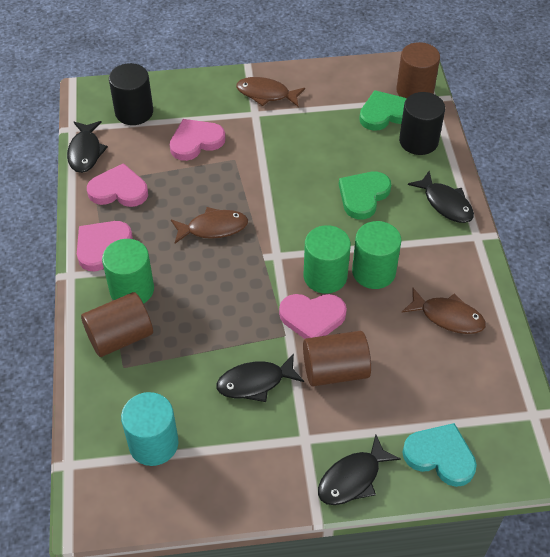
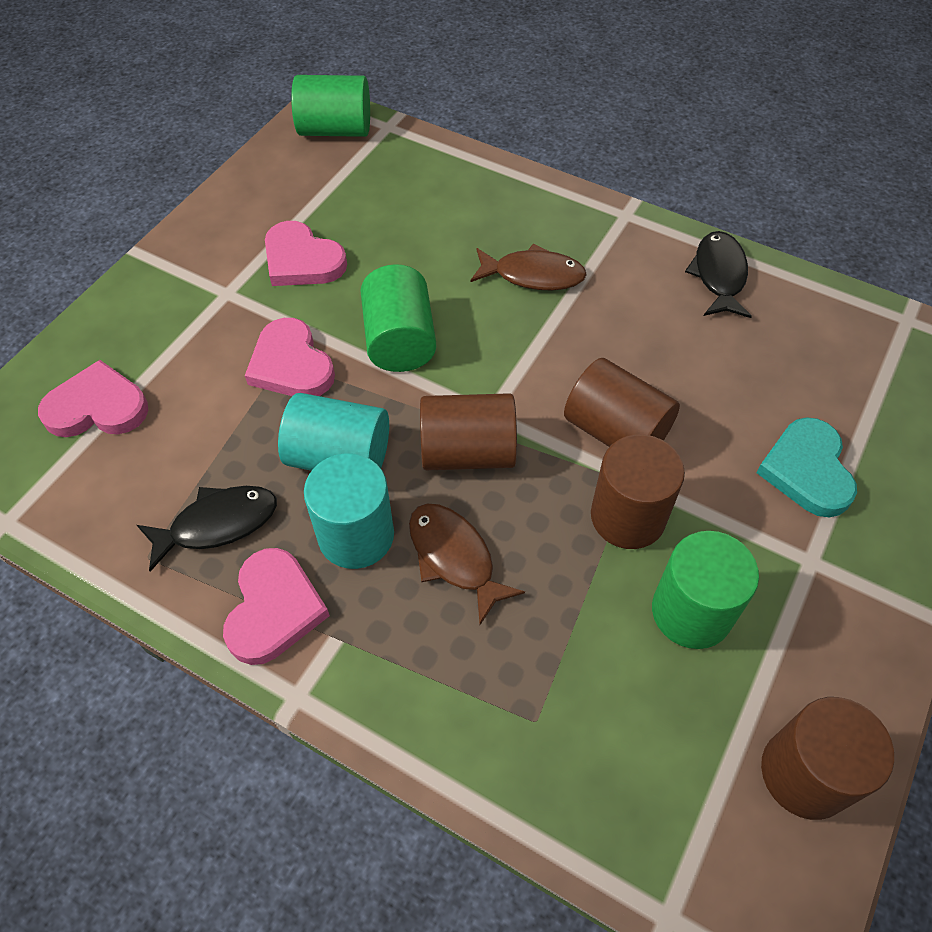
black cylinder: [109,63,153,125] [399,92,445,155] = 2 -> none = 0
black fish: [67,121,108,173] [216,353,304,402] [318,434,401,505] [408,171,474,223] = 4 -> [137,486,277,572] [685,231,752,318] = 2
brown cylinder: [81,292,153,357] [303,331,371,386] [396,42,440,99] = 3 -> [420,393,517,470] [564,358,680,447] [591,434,685,549] [761,697,894,820] = 4
brown fish: [171,207,248,243] [236,77,305,107] [402,288,486,334] = 3 -> [409,504,525,625] [470,243,587,290] = 2
green heart: [339,172,391,219] [359,90,406,131] = 2 -> none = 0
turquoise cylinder: [121,392,178,466] = 1 -> [278,393,389,471] [304,453,394,569] = 2

